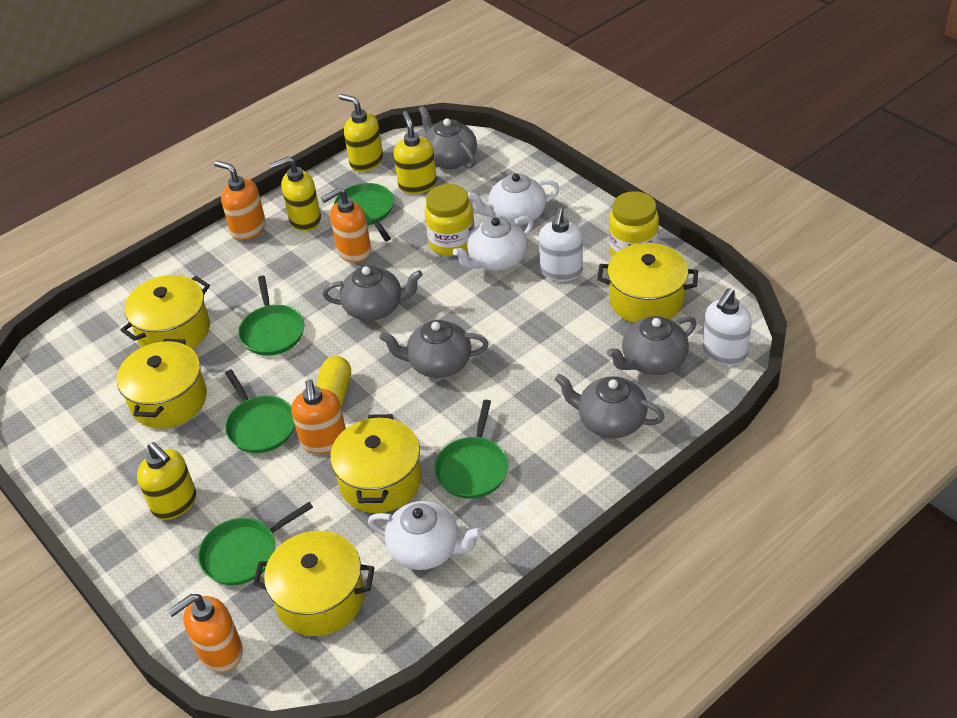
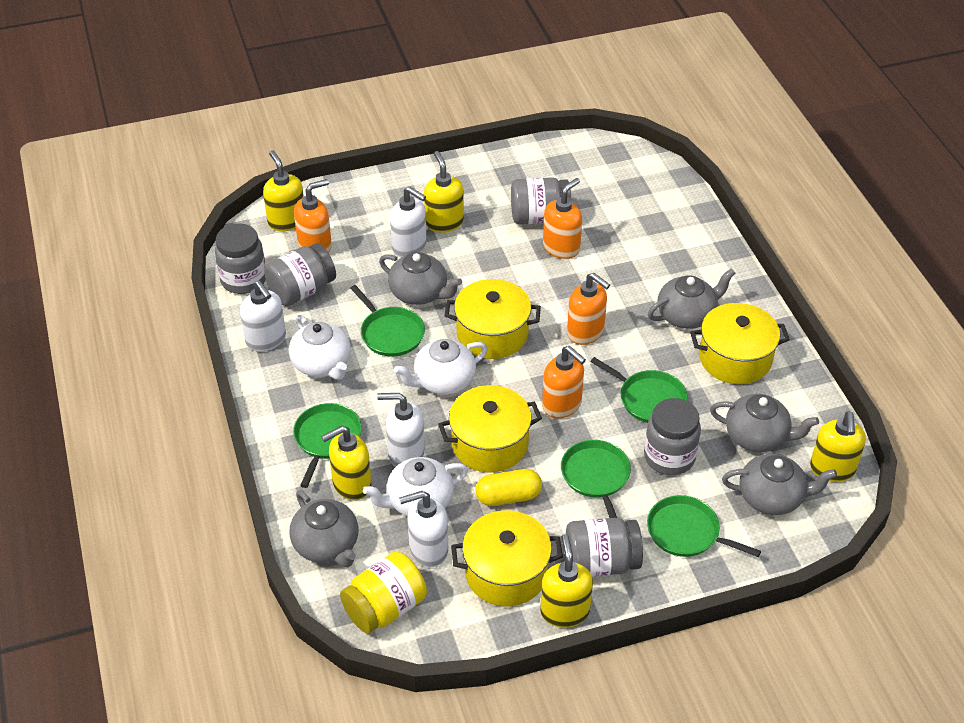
grey jar: none = 0 -> [215,223,266,294] [264,243,336,306] [511,177,571,224] [566,518,643,577] [644,398,701,475] = 5
white soap dispenser: [539,208,583,282] [703,288,752,366] = 2 -> [240,280,286,352] [377,393,425,467] [390,187,427,257] [399,491,448,567] = 4
yellow jar: [425,184,475,256] [609,191,659,257] = 2 -> [340,551,427,634] = 1
yellow pot: [117,339,207,429] [120,275,210,349] [253,531,375,636] [330,414,422,513] [597,243,698,323] = 5 -> [438,385,542,472] [444,279,541,359] [451,510,563,606] [690,303,790,384] = 4
yellow soap dispenser: [137,442,196,520] [270,156,321,231] [339,94,383,172] [394,111,437,194] = 4 -> [263,150,304,231] [321,426,371,500] [424,151,464,233] [540,534,593,628] [810,411,866,482] = 5

